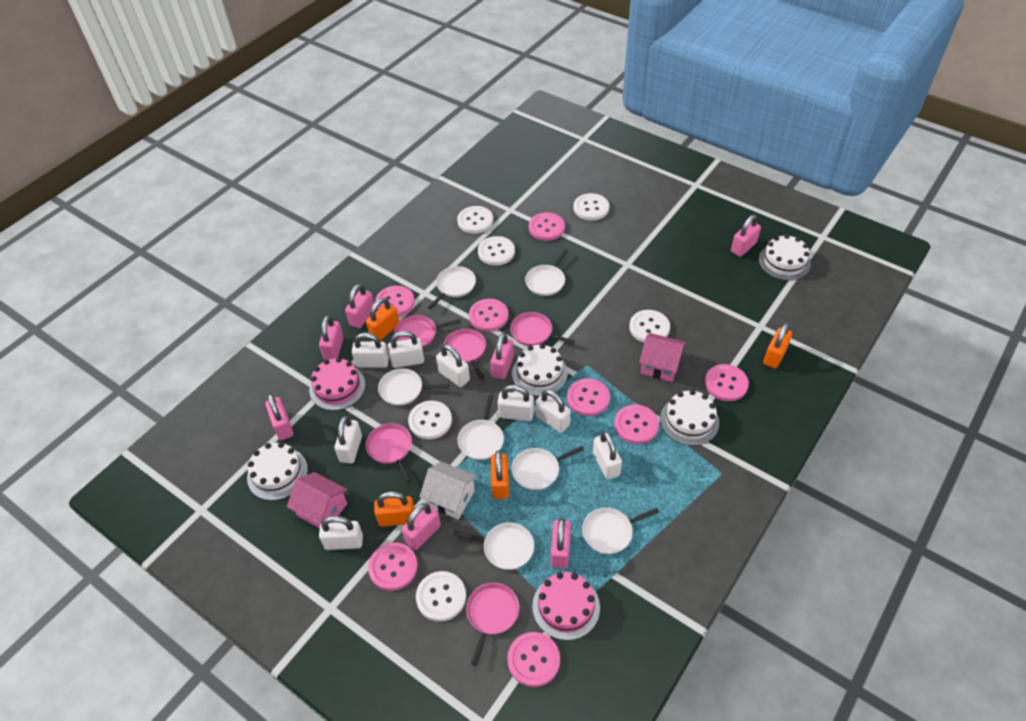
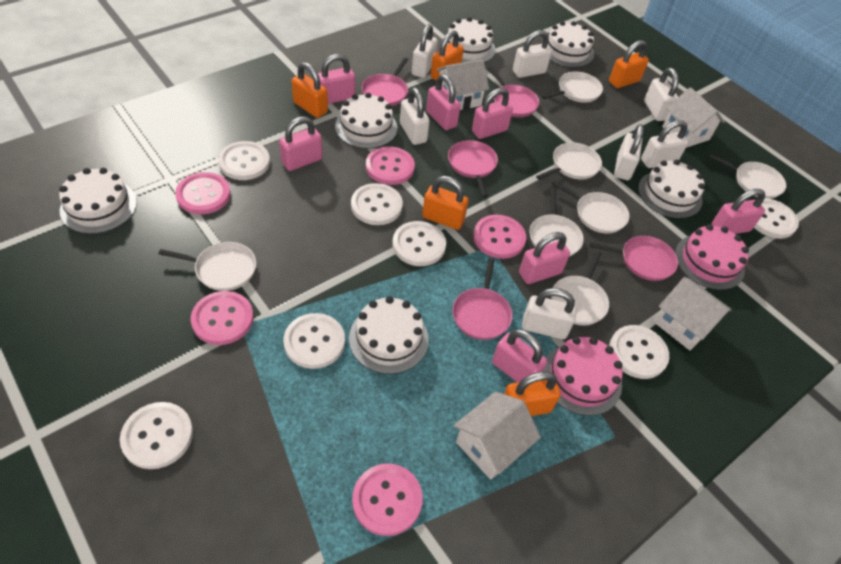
orange padlock: [366,298,399,341] [374,491,415,527] [491,451,509,499] [763,323,792,369] = 4 -> [292,62,328,118] [422,176,469,230] [430,30,464,81] [504,371,561,416] [609,40,649,88] = 5
pink button: [368,543,418,591] [375,286,414,317] [469,299,508,332] [507,632,560,687] [529,212,565,241] [567,378,610,416] [614,405,659,444] [705,364,749,401] = 8 -> [175,172,231,214] [190,291,254,345] [352,464,423,536] [366,146,415,185] [473,215,526,259] = 5
pink house: [287,472,348,528] [639,333,686,382] = 2 -> none = 0
white button: [408,401,452,440] [416,571,466,622] [457,206,493,234] [478,236,515,266] [574,193,609,221] [629,310,670,343] = 6 -> [120,402,193,469] [218,141,270,180] [283,313,345,369] [351,183,403,225] [392,221,446,266] [609,325,669,379] [754,198,799,239] = 7
white cake: [247,442,308,501] [512,344,568,396] [660,390,719,446] [759,234,811,281] = 4 -> [59,168,137,234] [335,93,397,149] [349,296,429,374] [446,17,495,63] [542,21,594,67] [638,159,705,218] = 6
white house: [420,461,477,519] = 1 -> [436,59,489,110] [454,392,541,480] [654,277,732,350] [662,87,725,148] = 4
white padlock: [319,516,363,550] [335,416,362,464] [352,333,389,368] [388,331,424,368] [436,344,470,387] [498,385,534,421] [535,389,571,433] [593,431,622,480] = 8 -> [400,87,430,145] [412,24,438,78] [513,30,552,78] [522,288,577,339] [614,124,644,180] [641,120,688,168] [644,68,679,121] = 7

